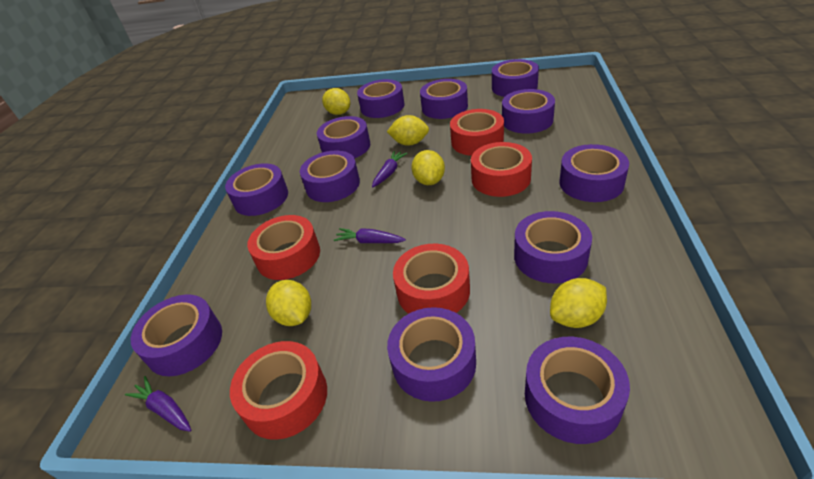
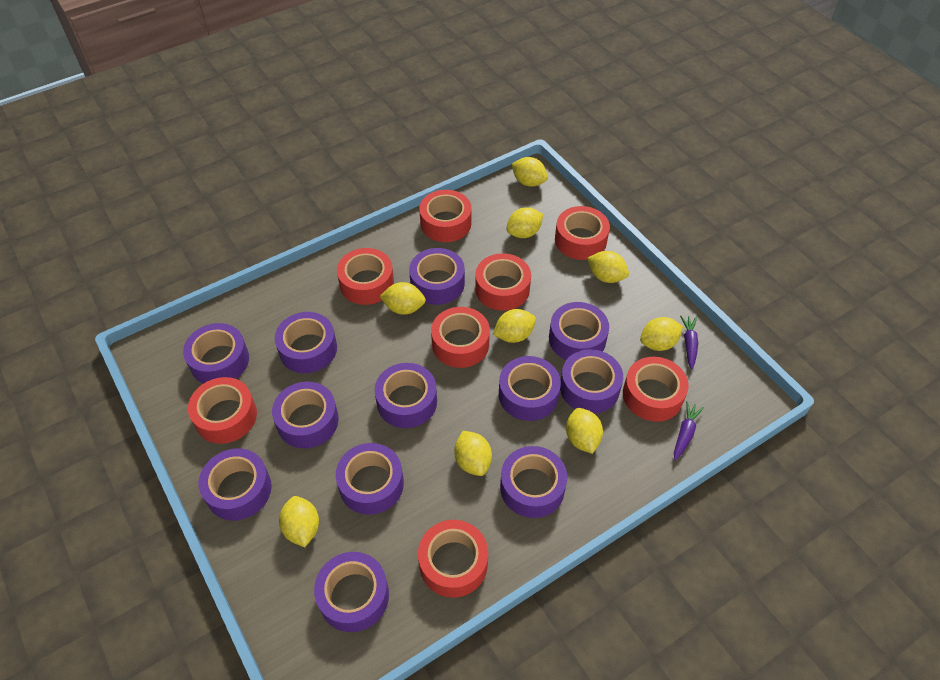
purple carrot: [125,376,191,432] [334,228,406,243] [372,151,407,187] = 3 -> [674,401,704,461] [680,316,698,369] = 2
red tape: [230,341,327,440] [247,215,320,280] [393,244,470,314] [450,109,504,156] [471,142,532,197] = 5 -> [188,377,257,444] [337,248,394,305] [418,520,488,598] [419,190,472,242] [431,307,490,368] [475,253,531,311] [555,206,610,260] [623,357,689,422] = 8
yellow lemon: [266,280,311,326] [322,88,350,115] [387,115,429,146] [411,150,445,185] [550,278,607,328] = 5 -> [279,496,319,548] [379,282,426,315] [454,431,492,476] [493,309,536,343] [507,207,543,238] [511,157,548,187] [566,408,603,454] [587,251,629,283] [640,317,683,351] = 9

